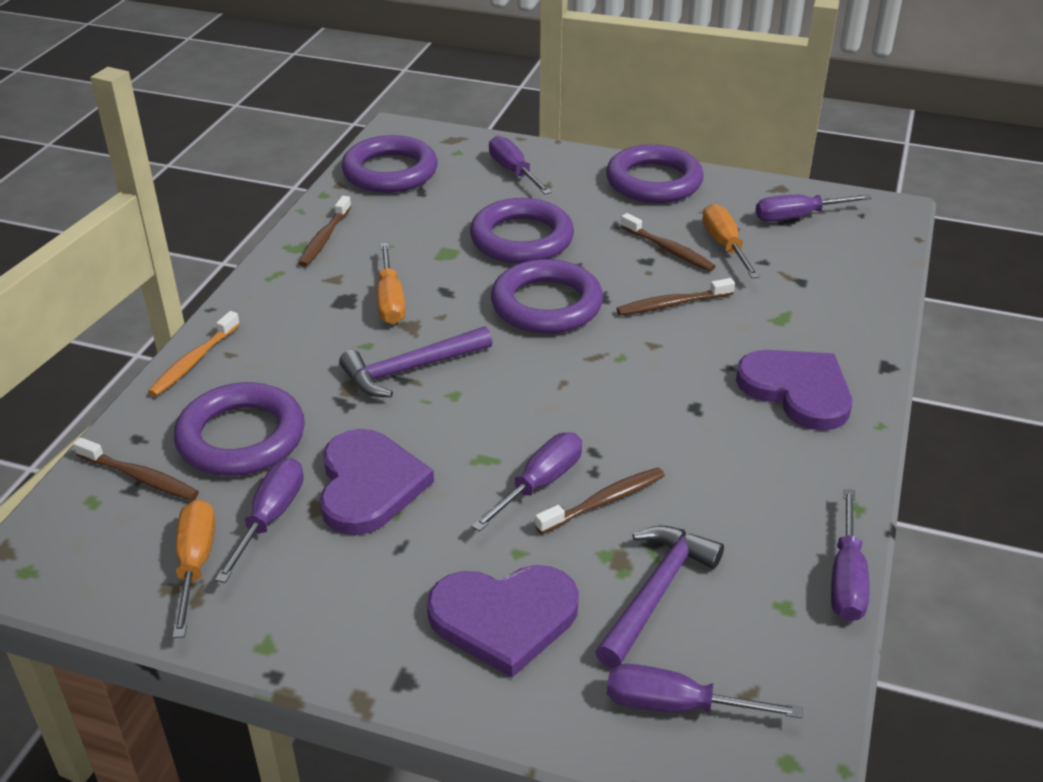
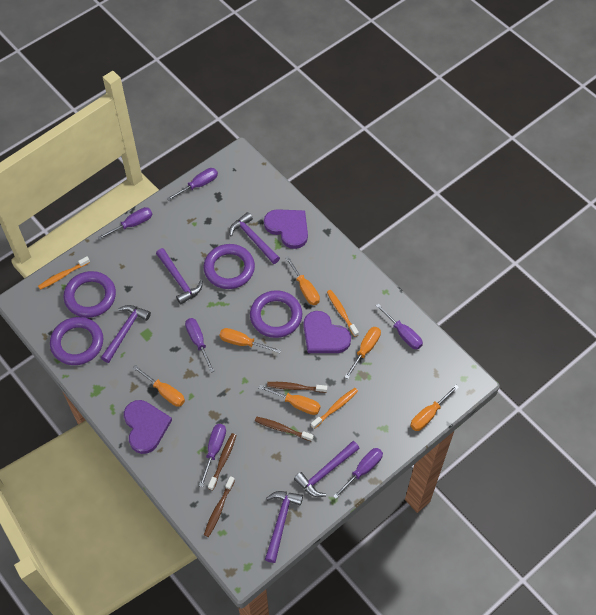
brown toothbrush: [73,437,199,500] [298,196,351,267] [535,468,665,534] [616,278,735,315] [621,213,716,271] = 5 -> [204,476,235,537] [208,433,236,490] [255,417,314,442] [267,382,327,393] = 4
orange screwdriver: [172,499,215,638] [377,243,405,324] [702,204,760,278] = 3 -> [133,365,185,407] [219,328,281,353] [259,385,321,415] [285,256,320,305] [345,327,381,379] [410,385,459,431] = 6
orange toothbrush: [148,311,240,396] = 1 -> [38,256,90,290] [311,388,358,429] [327,290,359,337] = 3
purple hammer: [339,326,492,397] [595,526,724,668] = 2 -> [101,305,151,363] [156,248,203,304] [229,212,280,264] [265,491,303,563] [294,441,360,497] = 5
purple ring: [174,382,305,476] [342,135,438,193] [470,198,574,264] [491,259,603,334] [606,144,704,203] = 5 -> [50,317,103,365] [64,271,116,318] [203,244,255,289] [250,290,302,338] = 4

